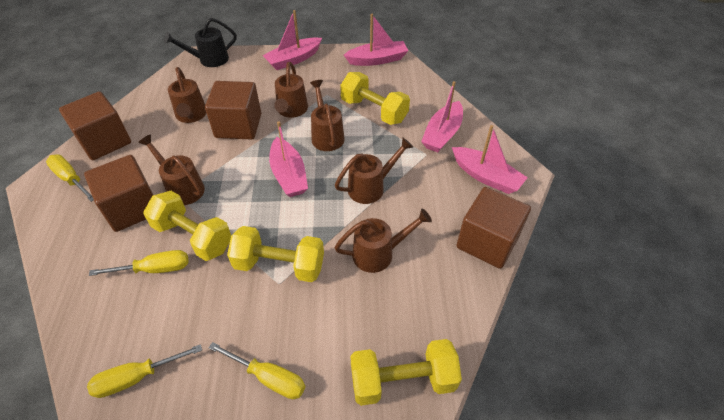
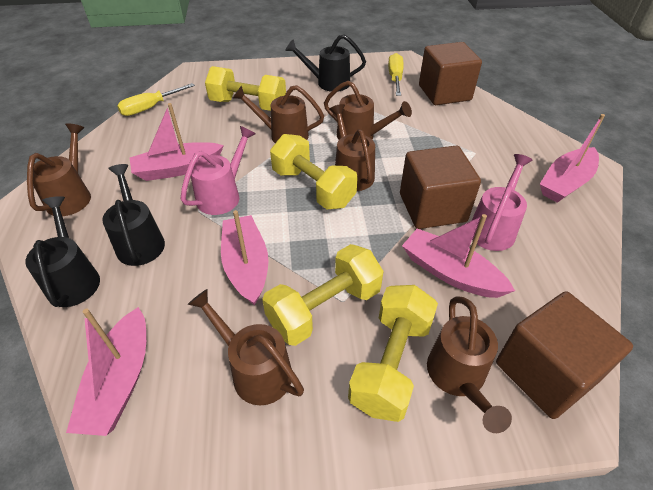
black watering can: [164,18,237,67] = 1 -> [25,196,100,307] [102,164,165,266] [285,34,366,92] = 3
brown cube: [59,91,131,160] [84,155,153,232] [205,81,261,140] [456,187,531,269] = 4 -> [400,146,481,229] [419,42,482,105] [496,291,633,419] = 3
pink watering can: none = 0 -> [181,126,256,215] [472,154,532,251] = 2
yellow screwdriver: [46,154,94,202] [87,344,202,398] [89,250,189,276] [209,342,305,399] = 4 -> [117,83,195,116] [388,53,404,96] = 2

